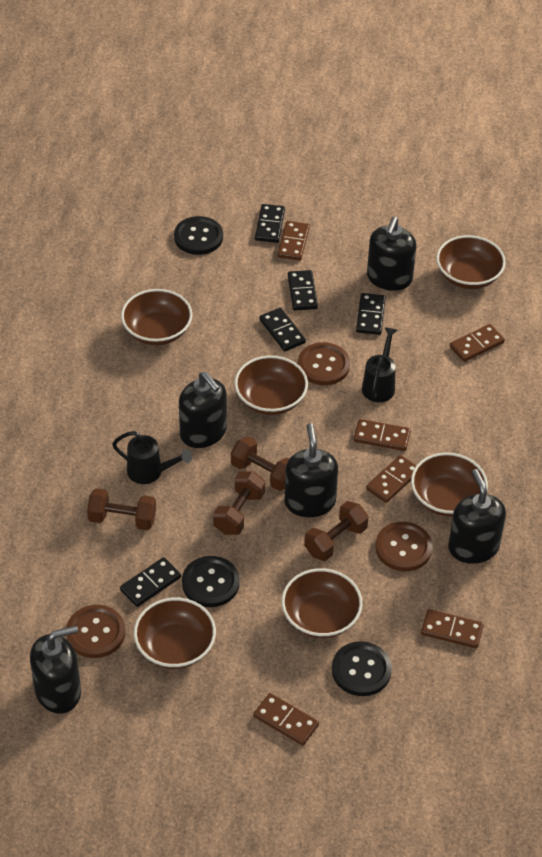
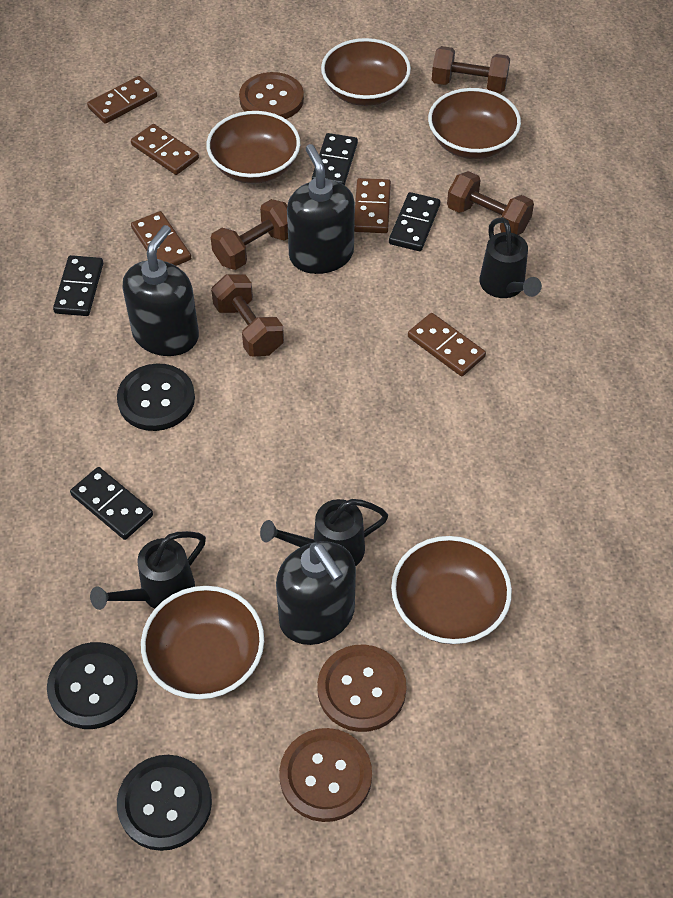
black domino: [120,557,181,607] [255,204,285,243] [260,308,306,351] [288,270,318,311] [356,293,386,335] = 5 -> [53,255,103,316] [70,467,153,540] [312,133,358,185] [389,192,440,251] = 4
black soap dispenser: [30,625,81,714] [179,372,227,448] [284,423,338,517] [367,217,416,291] [448,469,506,564] = 5 -> [122,225,199,356] [276,541,356,645] [287,144,355,274] = 3
black watering can: [112,431,192,484] [362,327,397,402] = 2 -> [90,531,206,610] [260,499,388,566] [479,217,542,298] = 3
brown bowl: [121,289,192,345] [134,598,216,669] [234,356,308,415] [282,568,363,638] [411,452,488,517] [436,235,506,289] = 6 -> [141,586,264,699] [206,111,300,184] [321,38,411,106] [391,536,512,644] [428,88,521,159] = 5
brown domino: [254,693,319,746] [277,221,310,261] [354,419,411,451] [366,455,416,503] [421,609,484,648] [450,324,505,362] = 6 -> [87,76,157,124] [131,124,199,175] [131,211,191,266] [354,178,391,233] [408,313,486,376] = 5

